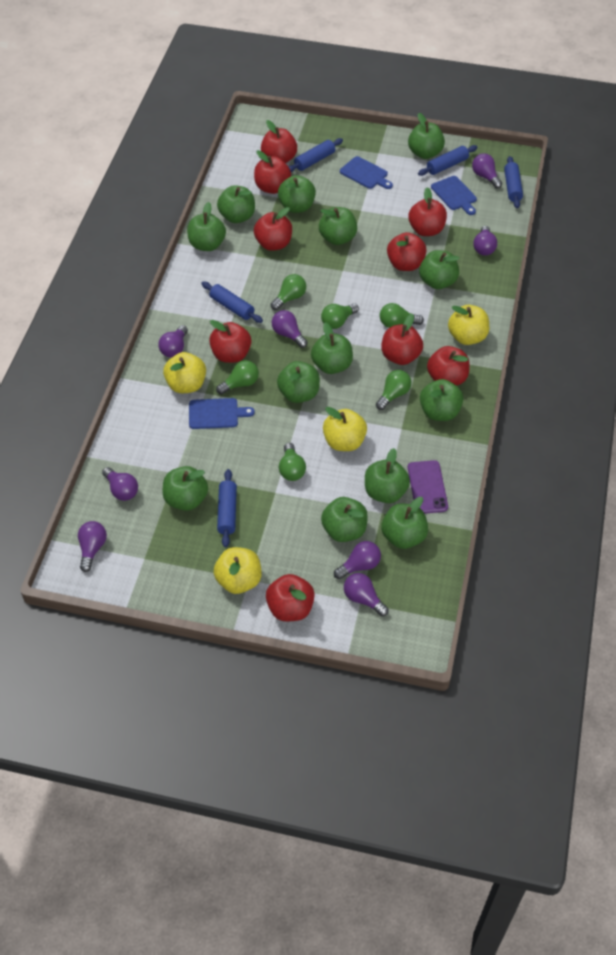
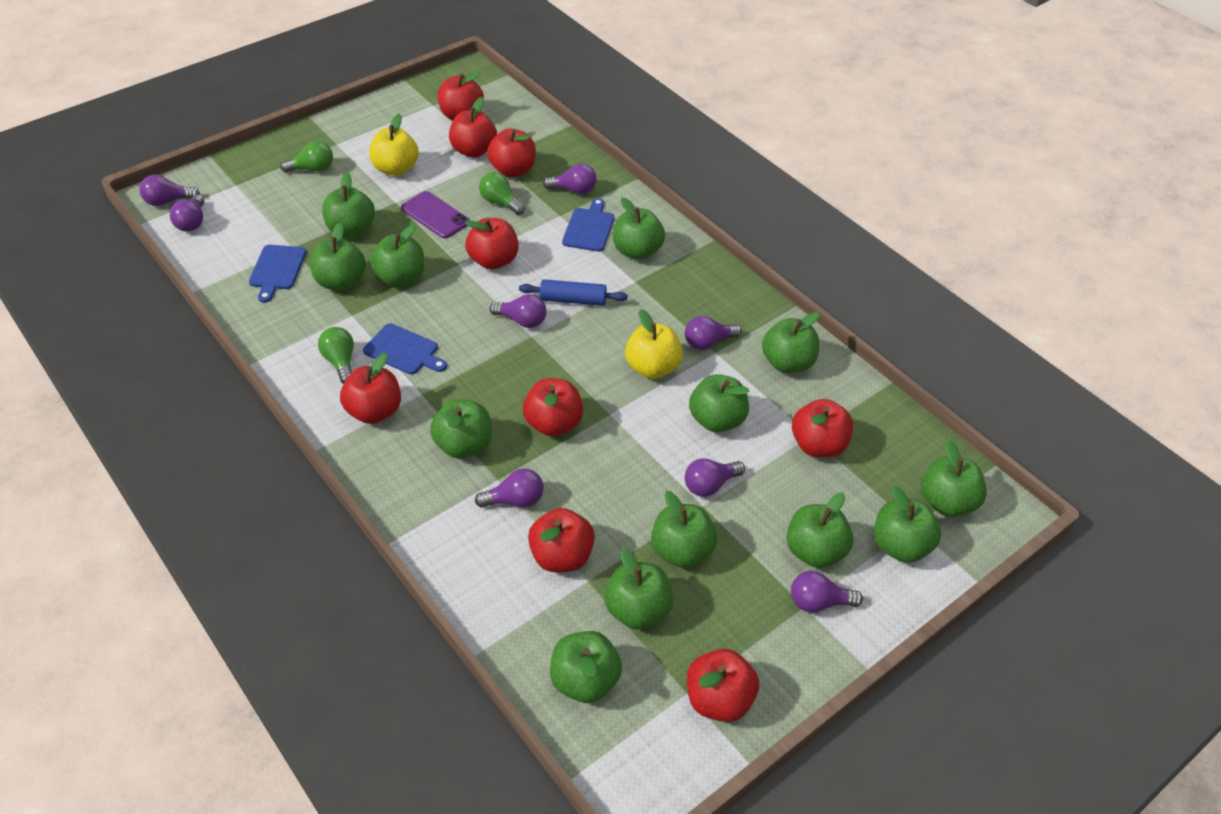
blue rolling pin: [201,282,263,323] [217,469,237,547] [288,138,343,172] [418,145,477,176] [504,156,523,208] = 5 -> [519,279,628,306] = 1
green light bulb: [216,360,259,395] [271,274,306,310] [279,443,306,481] [321,303,359,329] [376,370,411,410] [380,303,424,328] = 6 -> [280,141,333,173] [318,327,354,384] [479,172,525,215] = 3
yellow apple: [163,352,206,393] [214,547,262,594] [323,407,367,451] [448,305,489,345] = 4 -> [369,114,419,176] [625,309,683,379] = 2

